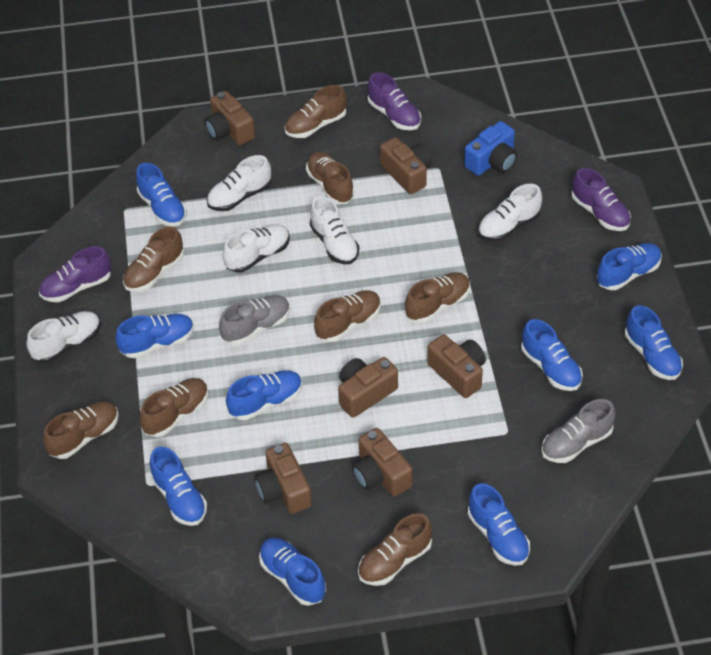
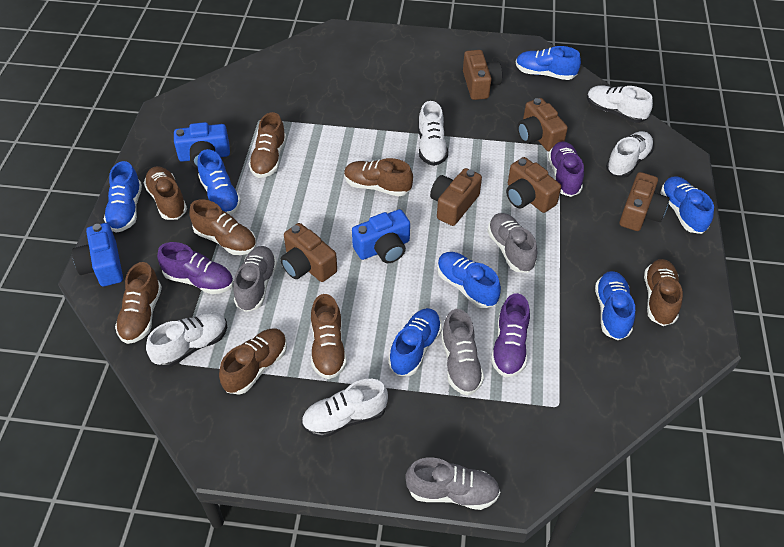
blue camera: [464,121,517,176] = 1 -> [72,223,123,287] [174,122,230,168] [352,209,410,263] = 3
blue shoe: [115,314,194,358] [136,163,187,227] [150,447,207,526] [226,370,302,420] [259,538,326,606] [468,483,530,566] [521,319,583,391] [597,243,662,290] [625,305,683,380] = 9 -> [104,161,142,233] [198,149,241,215] [389,308,442,376] [437,252,501,309] [516,46,581,80] [595,271,635,340] [660,177,714,234] = 7
grey shoe: [219,295,290,345] [541,399,615,463] = 2 -> [233,246,277,312] [405,457,500,510] [441,309,484,395] [487,213,537,273] = 4

